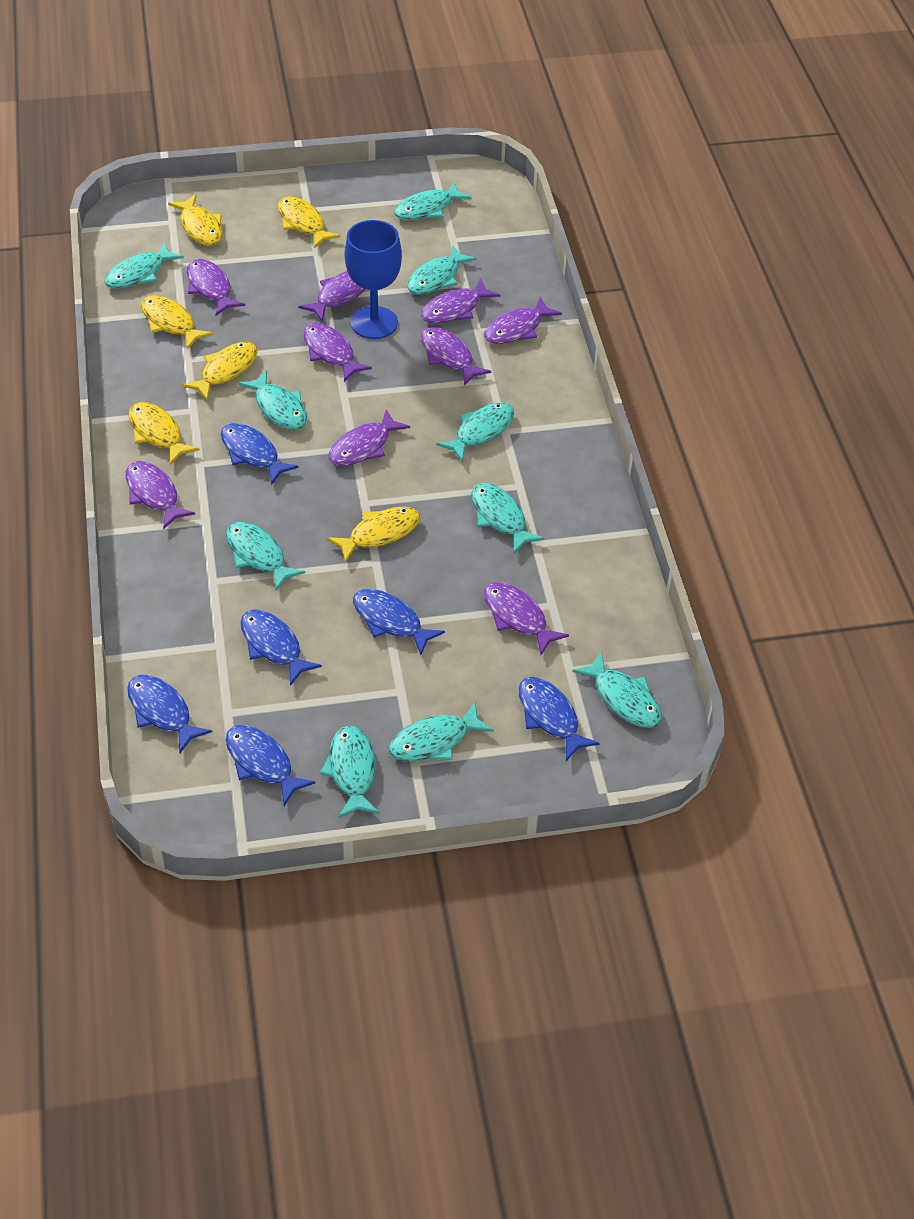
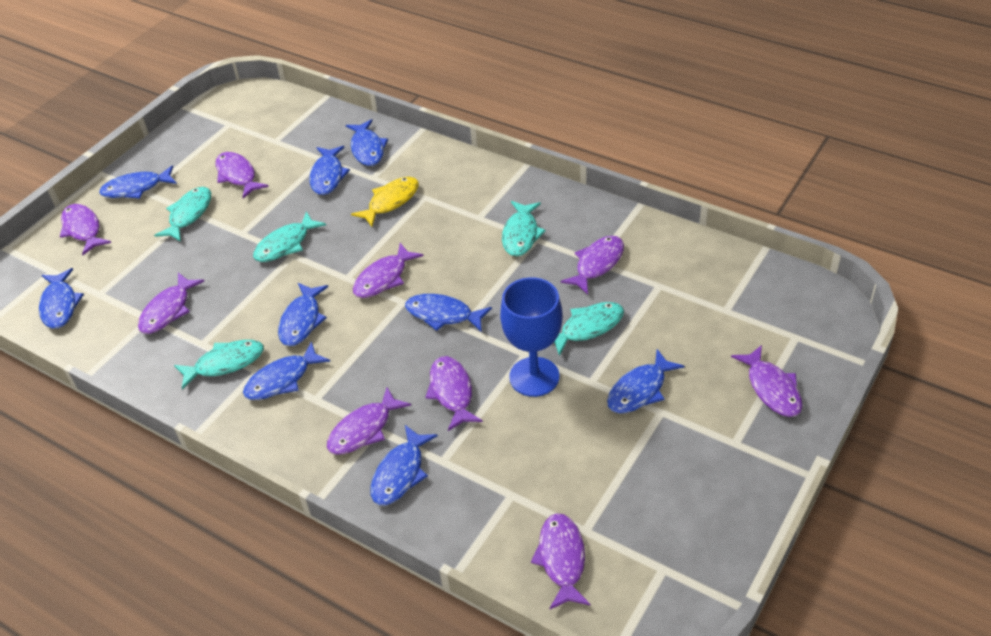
blue fish: [127,675,212,753] [221,423,299,485] [225,725,316,806] [240,610,322,686] [353,589,445,655] [518,677,600,761] = 6 -> [39,268,84,329] [99,165,177,199] [243,341,330,400] [278,283,328,346] [309,146,350,195] [346,119,388,166] [370,425,438,505] [405,294,492,332] [607,349,684,413] = 9
turquoise fish: [104,242,184,289] [226,522,305,590] [238,370,307,430] [320,726,380,818] [389,702,494,761] [394,182,471,220] [407,245,477,295] [436,403,514,462] [471,483,545,553] [572,652,662,728] = 10 -> [154,187,211,242] [174,340,264,390] [253,211,326,262] [502,201,546,257] [554,302,624,356] = 5
yellow fish: [128,402,200,465] [141,296,213,349] [168,195,223,246] [182,342,257,400] [278,196,341,248] [327,507,420,563] = 6 -> [351,177,419,227] = 1

